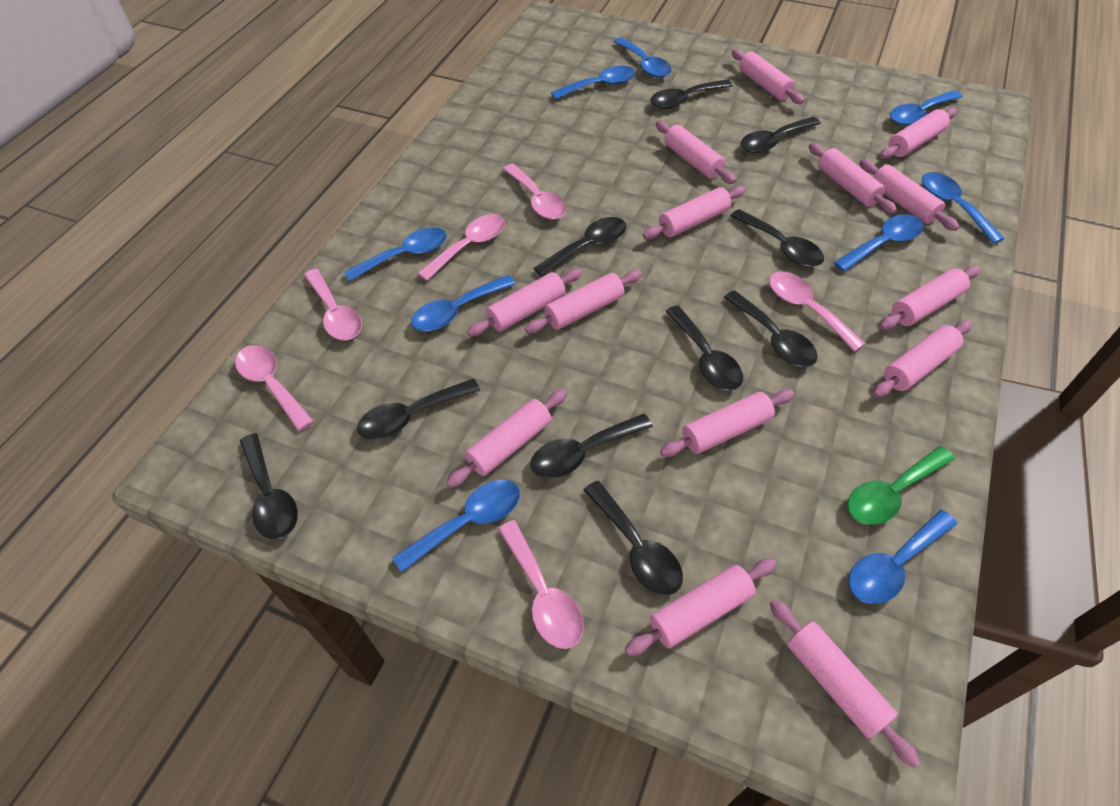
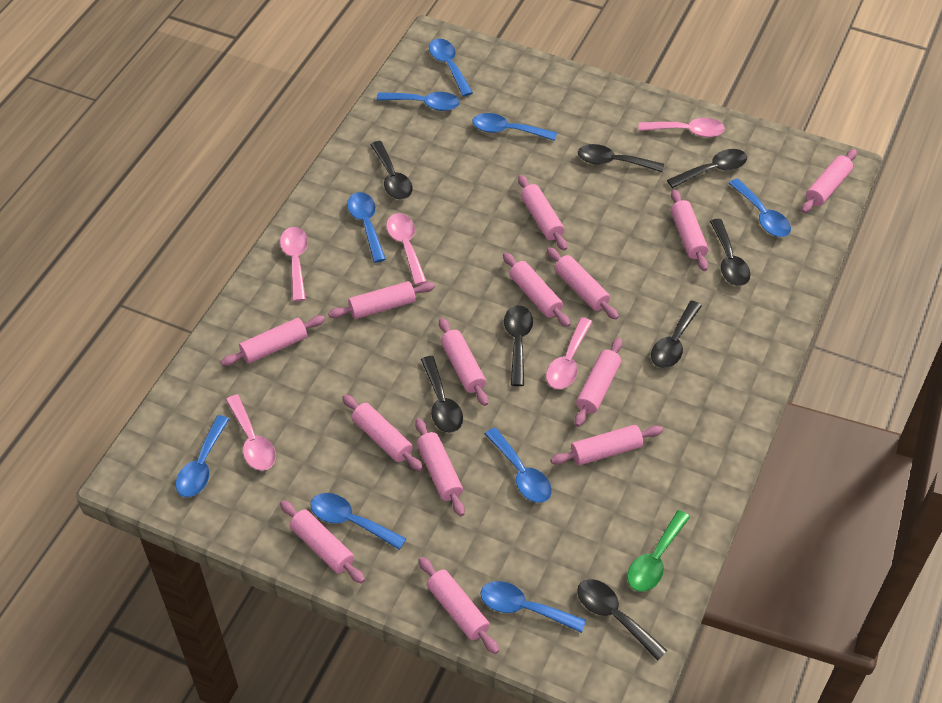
black spoon: [240,433,298,540] [357,379,481,440] [530,414,653,478] [534,217,626,277] [584,481,683,595] [650,79,733,109] [665,306,743,391] [724,290,818,367] [730,209,824,267] [741,117,821,153] = 10 -> [370,141,412,200] [421,356,463,433] [504,305,533,386] [577,579,668,661] [578,144,664,172] [651,300,702,368] [667,149,747,188] [710,219,750,286] = 8
pink spoon: [235,345,314,431] [304,269,362,340] [417,214,505,281] [498,520,584,649] [503,164,567,219] [769,272,866,352] = 6 -> [226,395,276,471] [280,227,308,301] [386,213,427,285] [546,317,592,389] [639,118,725,137] = 5

